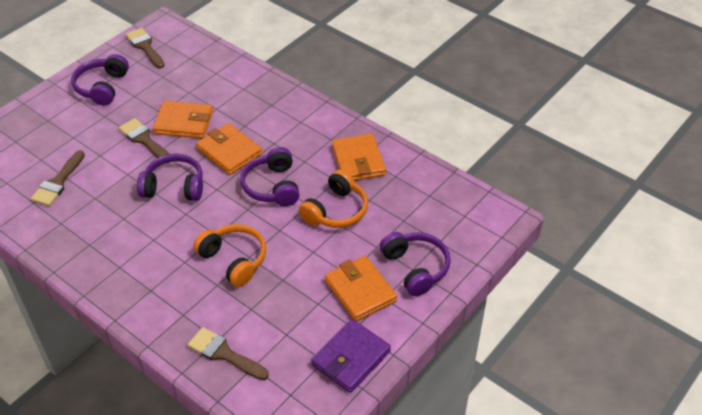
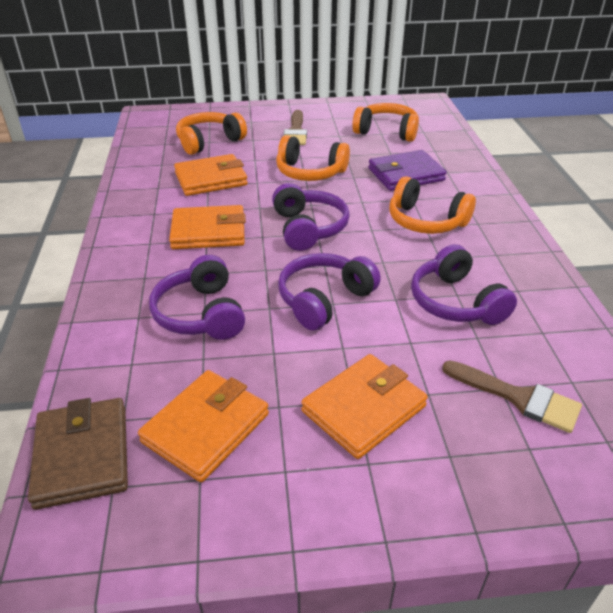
brown brush: [31,150,85,206] [119,118,169,163] [126,28,164,68] [188,327,269,380] = 4 -> [283,110,307,145] [442,361,582,433] = 2
brown wallet: none = 0 -> [28,398,128,510] = 1
orange headphones: [193,224,266,287] [299,170,368,228] = 2 -> [176,112,247,155] [276,135,350,181] [352,103,419,142] [389,176,476,234] = 4

